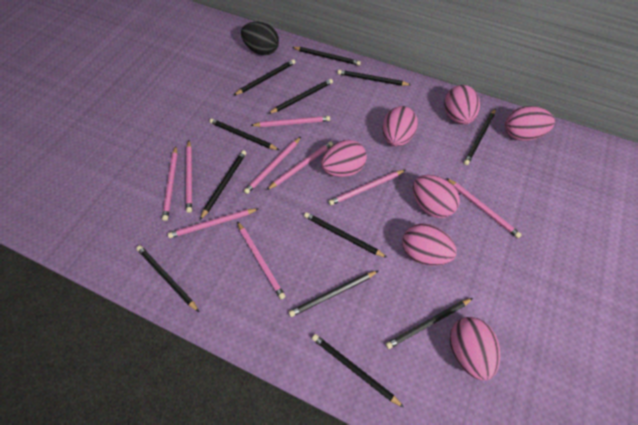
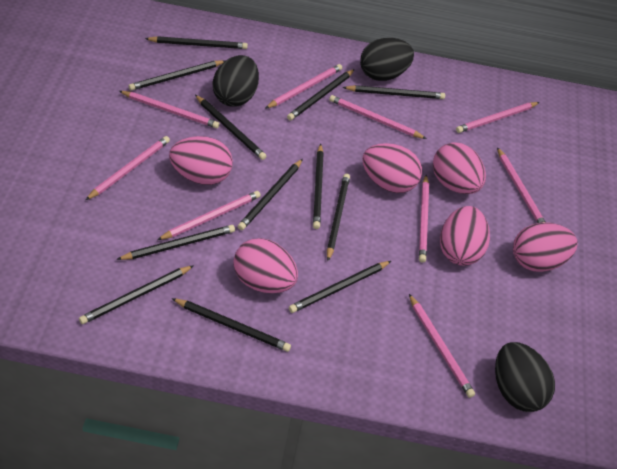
black egg: [241,22,279,55] = 1 -> [213,55,259,107] [360,38,414,81] [495,342,555,412] = 3
pink egg: [321,140,367,177] [382,106,418,146] [402,223,457,266] [412,175,460,218] [444,85,480,125] [450,317,500,381] [505,106,555,141] = 7 -> [169,136,233,185] [233,238,298,293] [362,143,422,193] [433,142,486,194] [440,206,490,266] [513,222,578,272] = 6

